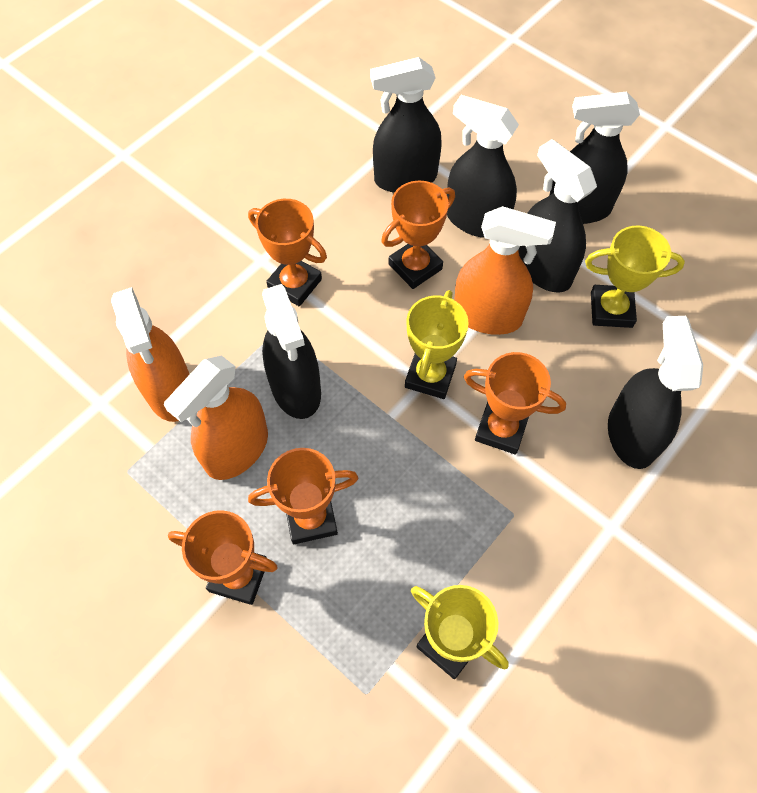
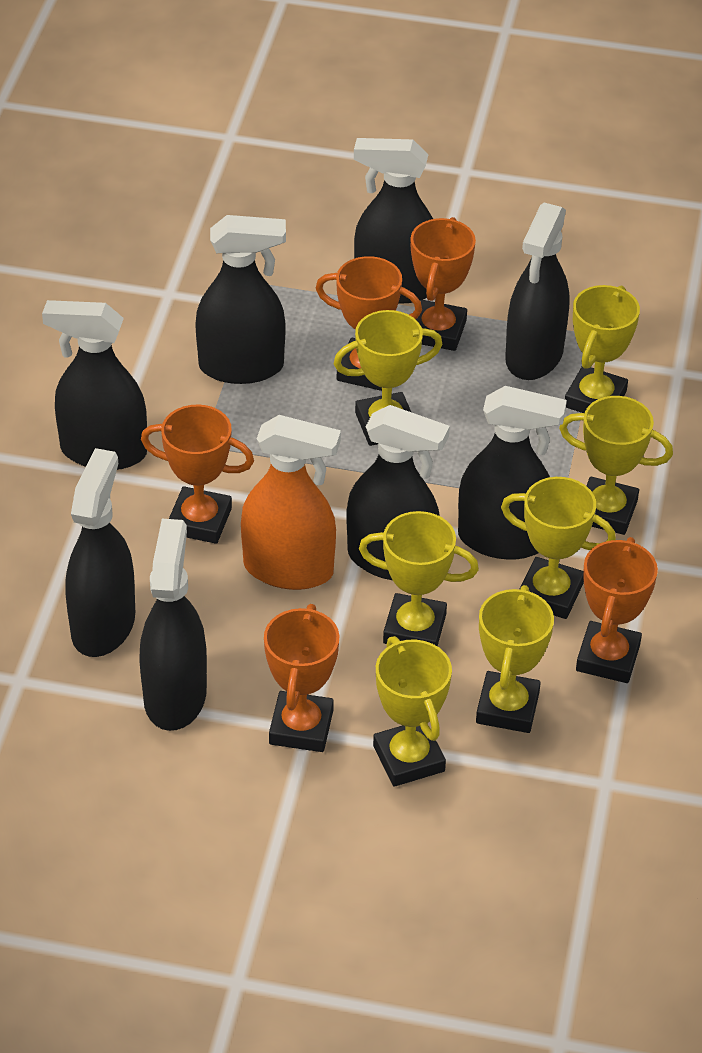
black spray bottle: [262,284,321,419] [370,57,442,192] [447,95,519,238] [518,139,597,293] [549,92,640,224] [608,316,703,469] = 6 -> [42,300,147,470] [65,448,135,657] [139,519,207,731] [195,215,286,384] [347,405,450,580] [354,138,433,303] [458,386,567,560] [505,203,569,380] = 8
orange spray bottle: [111,287,190,422] [164,355,268,480] [454,206,556,335] = 3 -> [241,415,341,590] = 1
yellow trophy: [405,290,468,399] [411,585,508,679] [585,226,685,328] = 3 -> [334,310,443,446] [359,511,479,646] [373,636,452,787] [476,585,554,733] [501,477,616,619] [559,396,673,535] [565,285,640,413] = 7

